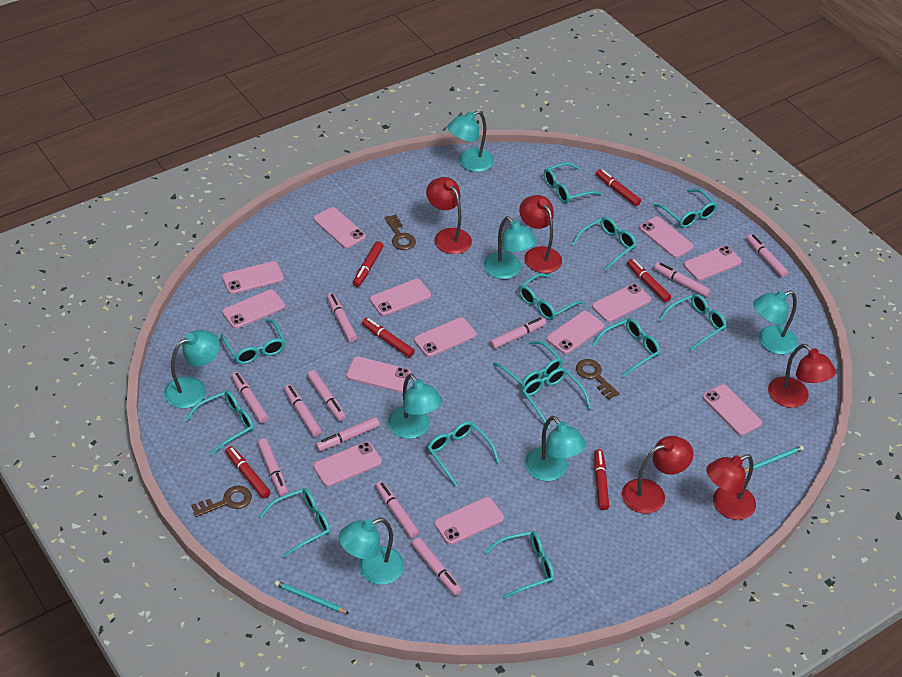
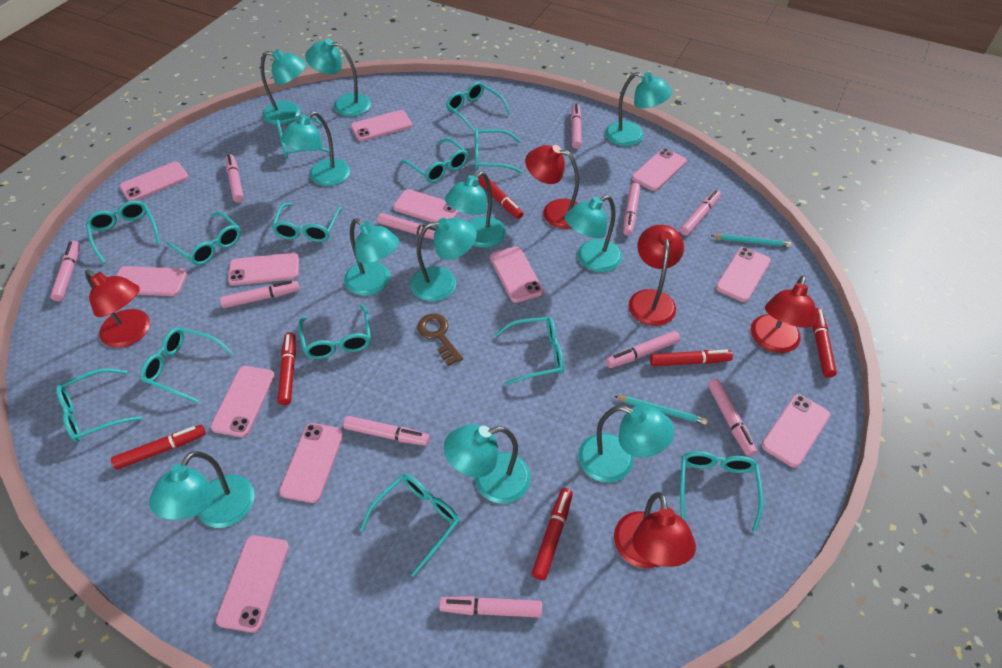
brown key: [191,486,252,517] [384,214,416,250] [576,359,620,400] = 3 -> [417,314,463,366] = 1
pink phone: [222,261,284,294] [222,289,285,329] [313,442,382,487] [314,207,366,248] [346,356,411,392] [370,279,431,316] [414,317,476,357] [434,497,504,545] [547,311,604,354] [592,284,651,322] [639,217,694,258] [684,246,742,281] [703,384,762,436] = 13 -> [116,266,187,296] [120,162,188,201] [211,366,275,437] [216,535,289,633] [228,253,299,286] [279,423,344,503] [351,110,412,141] [393,189,459,222] [490,246,543,303] [632,148,687,191] [716,247,771,302] [761,394,830,468] = 12
turquoise lamp: [164,330,220,408] [339,518,404,585] [388,373,442,439] [447,110,494,172] [484,216,537,279] [525,416,586,481] [753,290,798,354] = 7 -> [149,451,255,528] [261,49,306,125] [281,111,350,186] [305,39,371,116] [344,218,399,296] [410,218,477,301] [444,424,531,504] [445,172,506,248] [565,195,622,272] [578,405,674,483] [605,72,672,146] = 11

